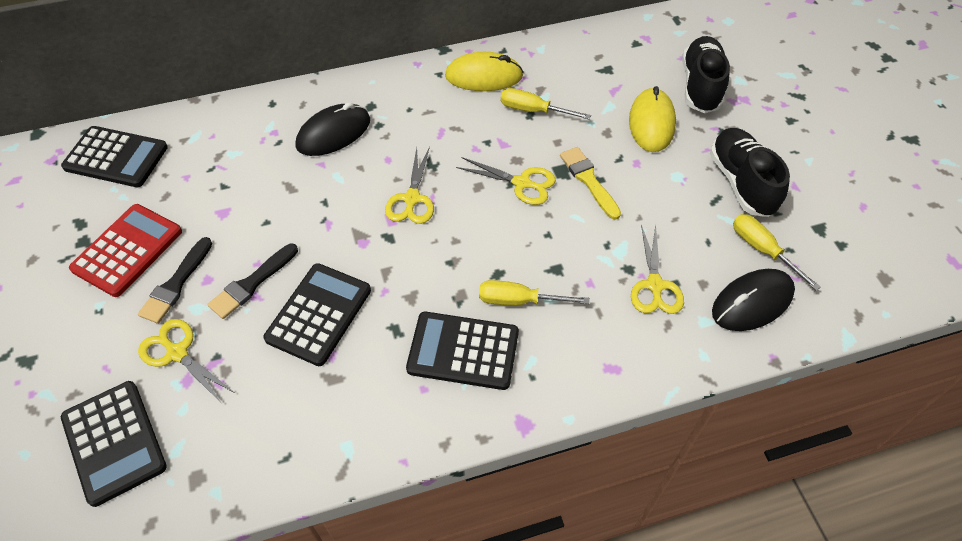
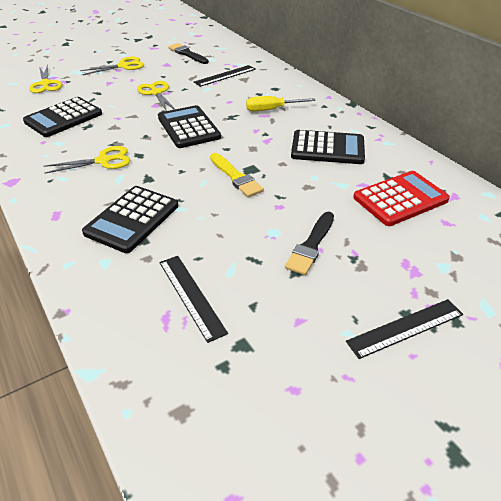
black mouse: [296,102,370,156] [712,269,795,331] = 2 -> none = 0
black ruler: none = 0 -> [159,256,228,343] [194,65,256,87] [346,299,463,359] = 3
black shoe: [682,36,730,113] [710,128,790,217] = 2 -> none = 0
yellow mouse: [445,52,523,91] [629,86,676,152] = 2 -> none = 0
yellow screwdriver: [479,280,590,305] [501,88,591,120] [733,214,821,291] = 3 -> [246,96,316,111] = 1

